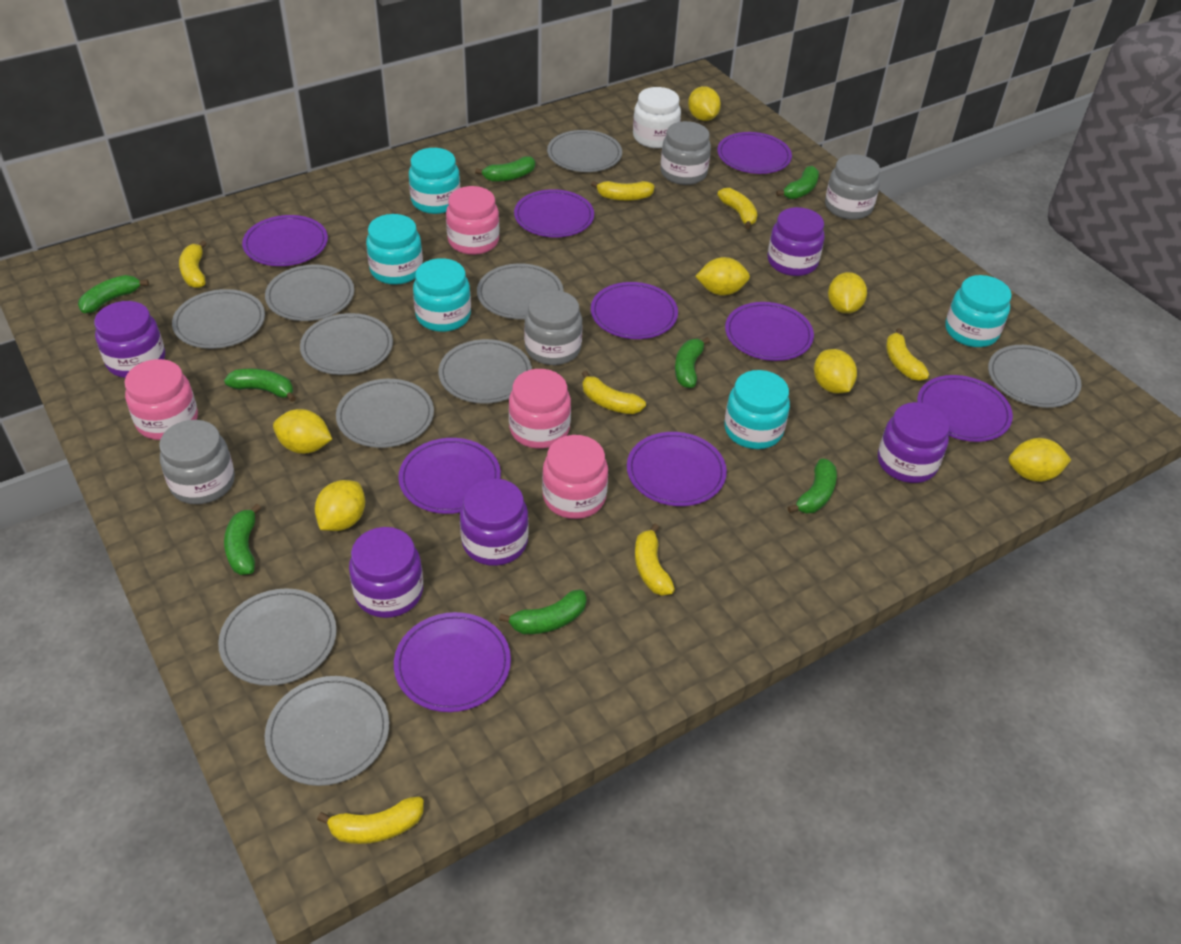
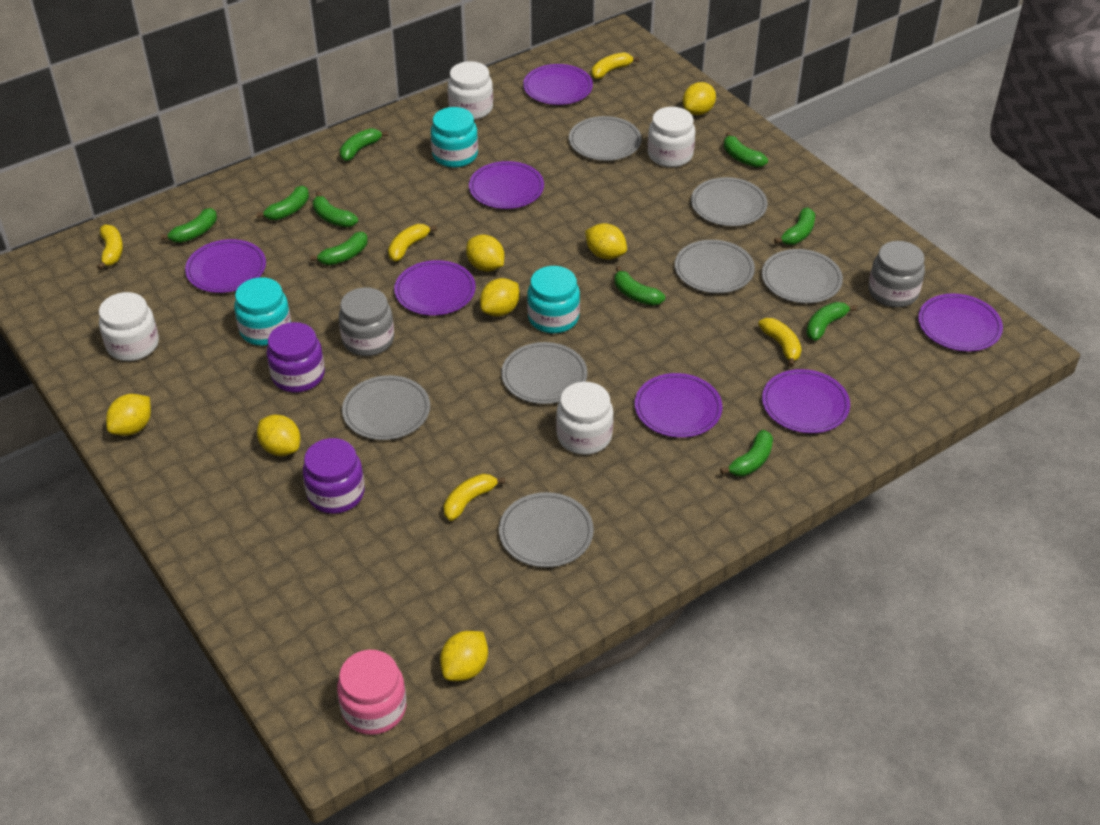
green banana: [78,275,149,313] [224,369,296,402] [224,503,261,575] [475,156,535,182] [499,590,587,634] [675,337,710,388] [776,166,819,199] [788,458,837,513] = 8 -> [161,208,217,243] [256,186,309,220] [310,232,368,265] [313,192,358,227] [340,128,388,161] [615,266,665,306] [720,430,773,477] [724,132,768,167] [774,208,815,245] [806,302,857,341] = 10
grey jar: [159,420,235,504] [524,290,582,365] [660,121,711,185] [825,154,880,220] = 4 -> [339,287,394,356] [868,241,925,308] = 2
grey plate: [172,289,265,349] [218,588,337,686] [265,265,354,321] [265,676,389,786] [300,313,393,375] [336,379,434,448] [438,339,532,404] [477,263,564,319] [547,130,622,172] [988,345,1082,408] = 10 -> [342,375,430,440] [499,492,594,567] [501,342,587,404] [569,116,642,161] [675,240,755,293] [691,177,768,226] [762,249,843,303] = 7
pink jar: [124,359,198,440] [446,186,499,255] [509,369,571,449] [542,435,608,519] = 4 -> [337,650,406,735] = 1
purple jar: [94,301,165,378] [349,527,423,618] [460,478,529,566] [768,207,825,276] [878,402,950,483] = 5 -> [267,322,325,393] [303,438,365,514] = 2
purple plate: [242,215,328,266] [394,612,511,712] [398,438,501,514] [514,189,594,237] [591,282,678,339] [627,432,727,506] [717,132,792,174] [725,302,814,361] [917,375,1013,442] = 9 -> [185,239,266,293] [394,260,476,316] [469,161,544,209] [523,64,593,105] [634,373,723,438] [762,369,850,433] [918,294,1003,352] = 7
turquoise jar: [366,214,423,285] [409,148,460,214] [413,258,471,332] [724,370,790,449] [945,275,1012,347] = 5 -> [234,277,291,346] [431,107,478,168] [527,266,580,334] = 3
white jar: [633,87,681,148] = 1 -> [99,292,159,361] [448,61,493,120] [556,382,614,455] [648,107,695,167] = 4
yellow banana: [179,240,207,288] [317,796,424,844] [582,371,646,414] [591,181,655,201] [635,523,675,596] [717,188,758,229] [886,328,929,381] = 7 -> [97,224,123,270] [388,224,437,262] [443,473,505,521] [592,52,639,79] [758,318,802,367] = 5

